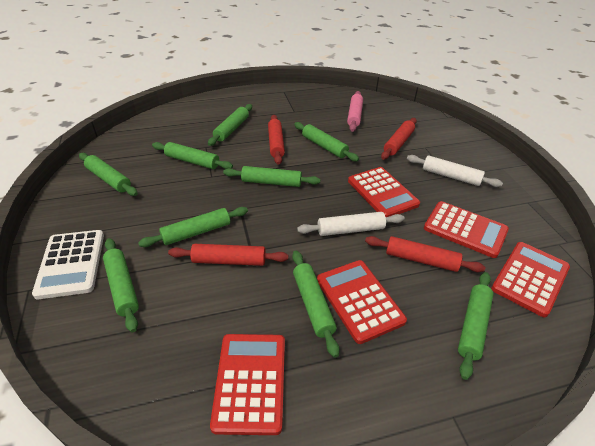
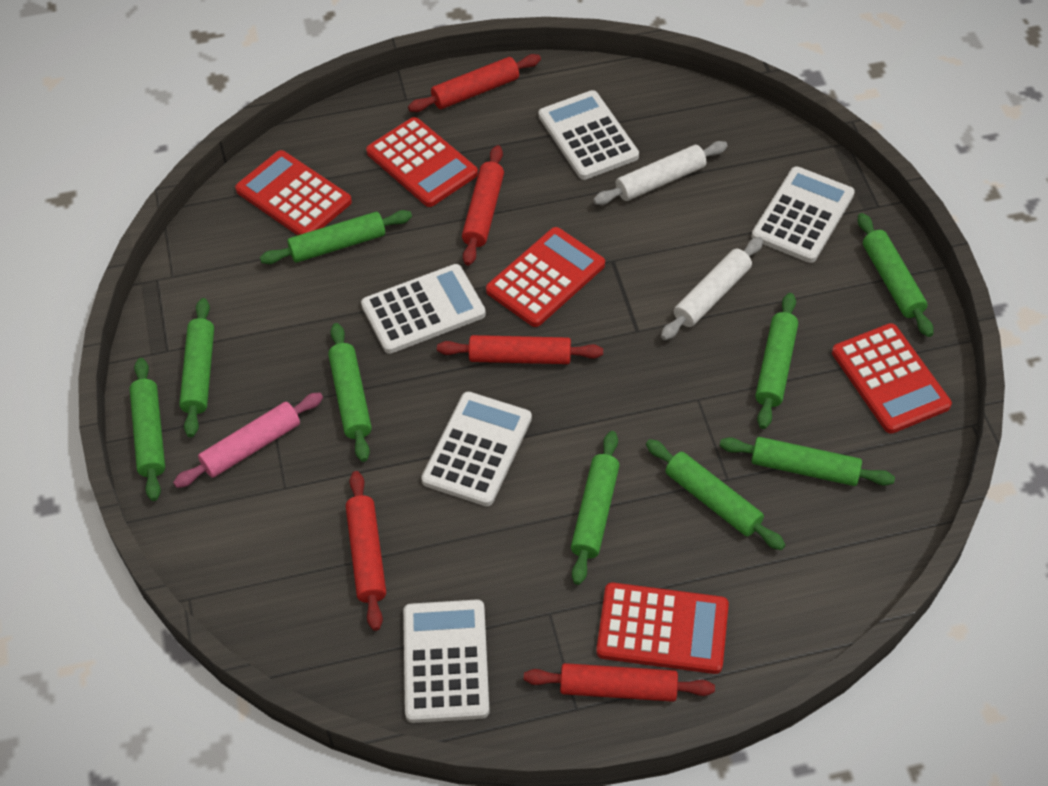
red rolling pin: [168,244,288,266] [268,115,285,165] [365,236,485,272] [381,118,417,160] = 4 -> [346,471,386,631] [408,54,541,112] [437,335,603,364] [462,145,504,266] [524,663,715,702] = 5
white calculator: [32,230,104,299] = 1 -> [361,264,486,354] [403,600,490,723] [421,392,532,506] [539,90,639,180] [752,166,855,263] = 5

